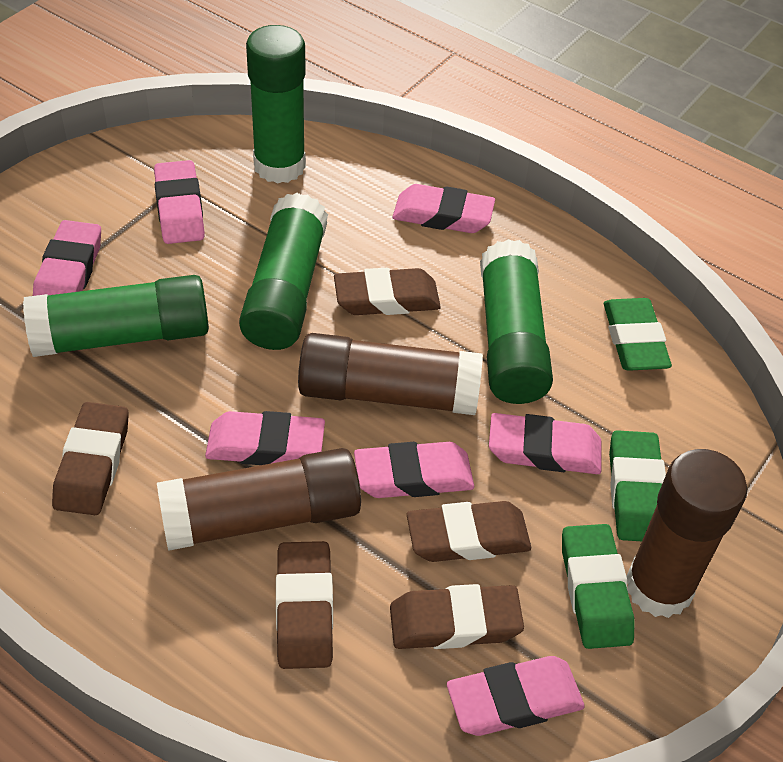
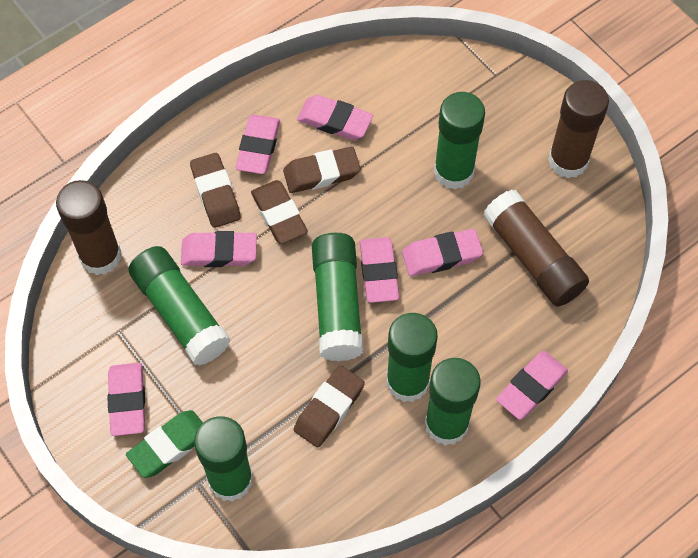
brown eraser: [52,402,129,515] [276,541,333,669] [334,268,441,315] [390,584,524,649] [407,501,531,562] = 5 -> [190,153,241,228] [251,180,308,244] [283,147,361,193] [294,365,365,448] = 4
green eraser: [562,524,635,649] [604,298,672,371] [609,430,666,541] = 3 -> [126,410,203,478] = 1
green glue stick: [23,275,209,357] [239,193,328,350] [246,25,306,184] [480,239,553,404] = 4 -> [129,246,230,366] [194,416,253,502] [312,233,363,361] [386,313,438,402] [425,358,481,446] [434,92,485,190] = 6

